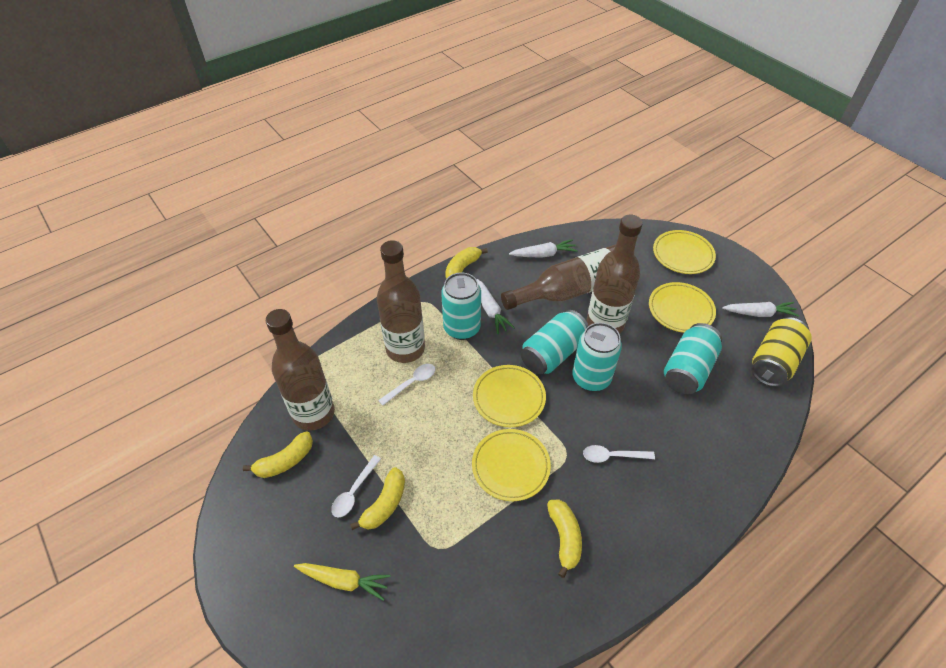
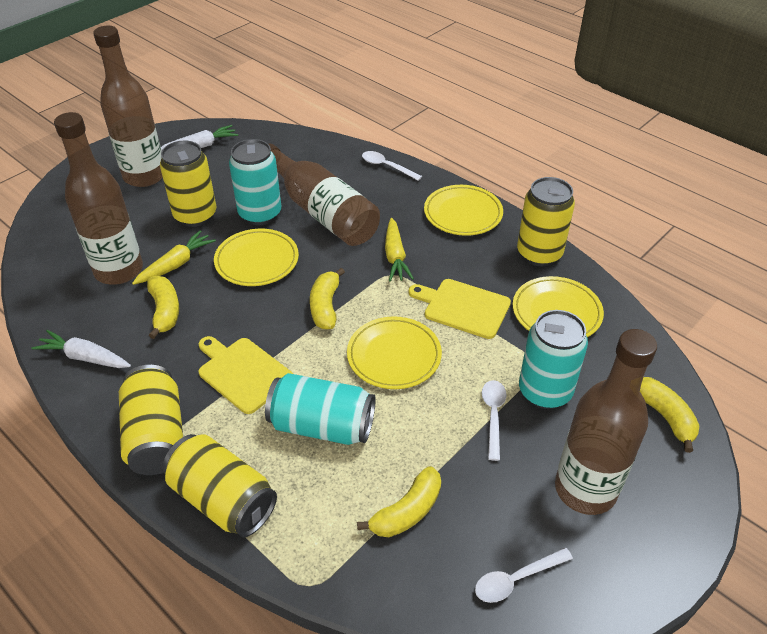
turquoise can: [441,273,481,340] [521,310,588,375] [572,323,622,392] [664,323,722,395] = 4 -> [229,139,281,225] [265,373,376,445] [519,310,588,409] = 3
white carrot: [477,279,515,334] [509,239,578,257] [722,302,800,317] = 3 -> [31,330,131,368] [161,125,238,151] = 2
yellow can: [751,317,812,387] = 1 -> [119,365,183,475] [160,140,216,227] [163,434,277,537] [517,177,575,266] = 4
yellow carrot: [294,563,391,600] = 1 -> [132,230,216,285] [385,218,414,282] = 2
yellow cutting board: none = 0 -> [199,336,293,414] [408,279,511,339] = 2

